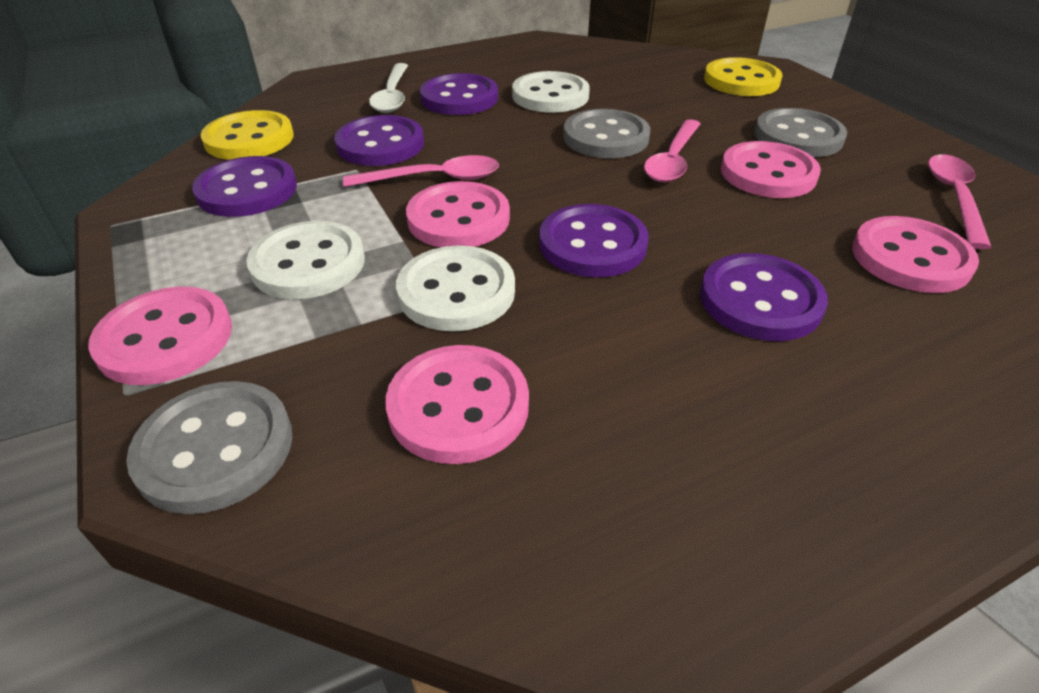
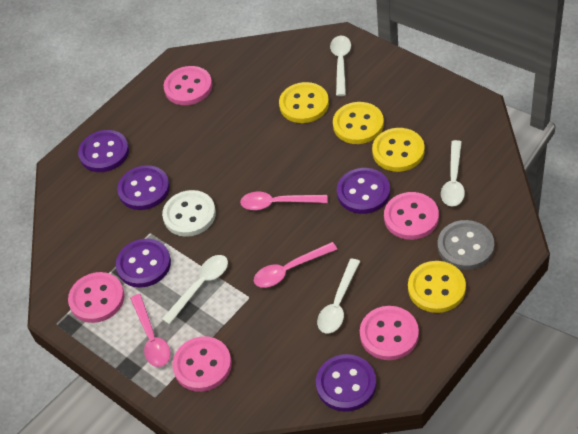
grey button: [126,381,293,514] [563,109,650,158] [754,108,847,157] = 3 -> [438,220,494,270] = 1
white button: [246,221,365,299] [396,245,515,331] [512,71,590,113] = 3 -> [162,190,216,237] = 1
white spoon: [369,63,408,113] = 1 -> [162,255,228,325] [317,259,360,334] [330,36,351,96] [441,140,465,206] = 4
yellow button: [201,110,294,160] [704,57,783,96] = 2 -> [279,82,329,123] [333,102,384,144] [372,128,425,172] [408,261,466,313] = 4

